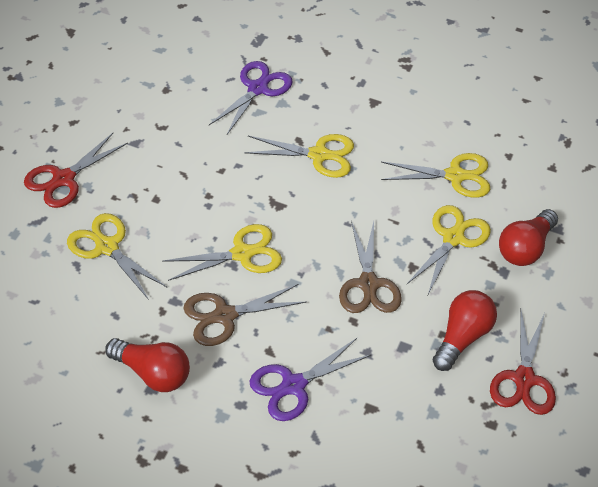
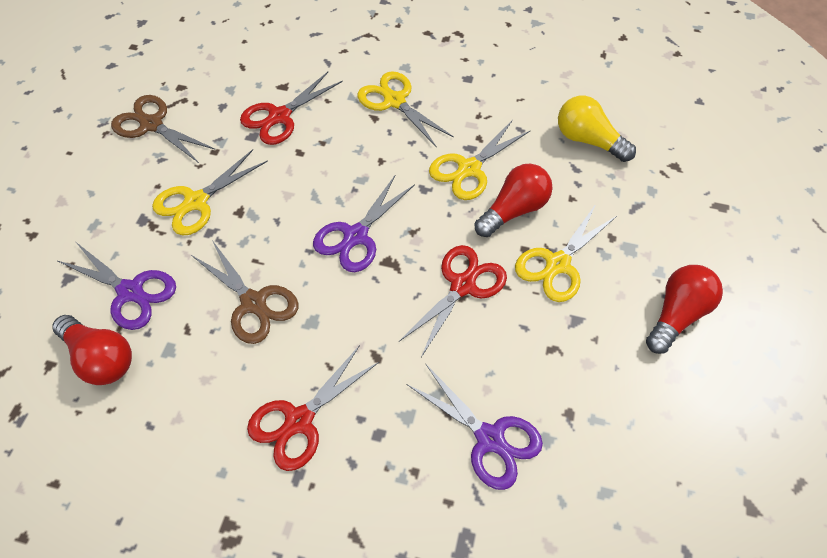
purple scissors: [209,61,293,134] [250,338,372,421] = 2 -> [58,242,176,330] [313,175,415,272] [406,365,543,490] = 3
red scissors: [24,133,128,208] [490,310,556,415] = 2 -> [240,72,343,145] [247,345,380,471] [399,245,507,357] = 3
yellow light bulb: none = 0 -> [558,96,636,162] = 1
yellow scissors: [67,213,168,300] [162,224,282,281] [244,134,354,178] [381,153,490,198] [407,205,491,294] = 5 -> [152,149,268,235] [357,71,454,148] [429,120,531,200] [515,204,618,302] = 4

